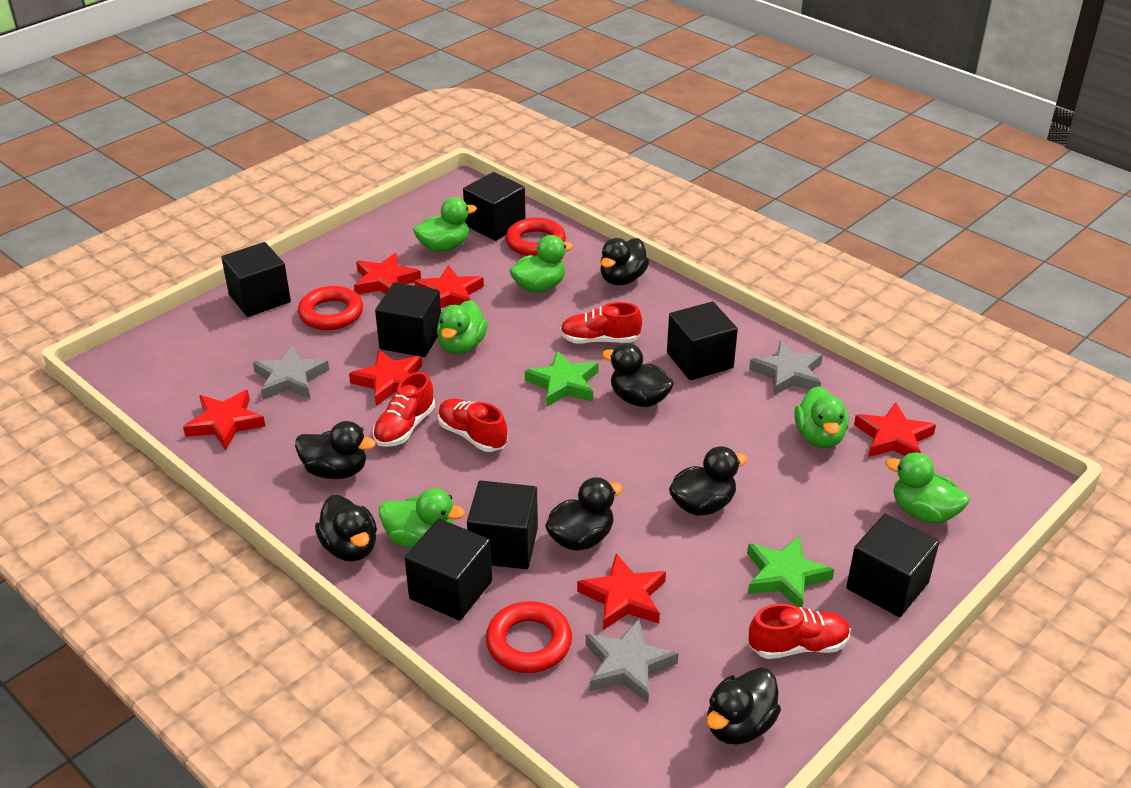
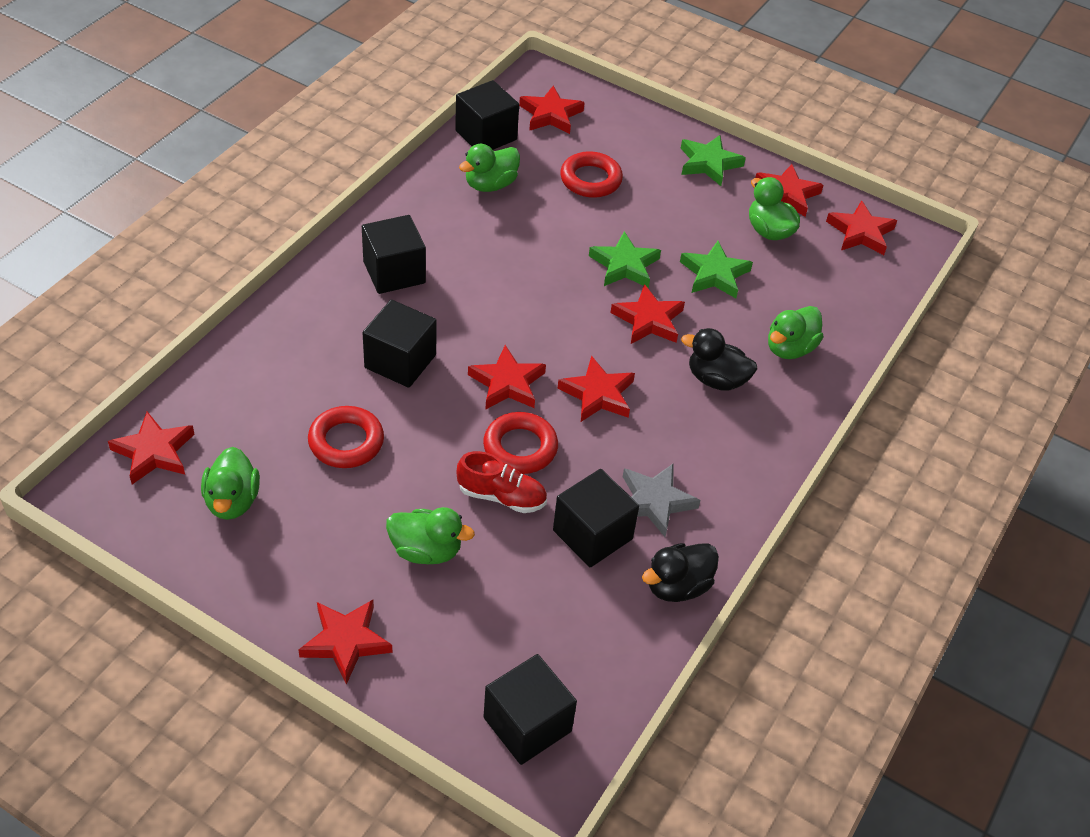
black cube: [221,242,291,317] [375,282,441,357] [405,519,492,621] [463,172,526,241] [467,481,538,569] [667,302,738,380] [846,514,939,617] = 7 -> [362,215,426,294] [363,300,437,388] [455,80,519,150] [484,654,577,765] [553,469,639,567] = 5
black duck: [295,421,376,479] [315,495,377,562] [545,477,623,551] [600,238,649,285] [602,343,674,407] [669,446,748,516] [707,668,781,744] = 7 -> [642,543,719,602] [681,328,757,391] = 2
green duck: [379,488,465,549] [413,197,477,252] [437,300,488,354] [510,235,573,293] [794,386,849,448] [886,452,969,524] = 6 -> [201,447,260,520] [386,507,475,564] [459,144,520,192] [749,177,800,240] [768,306,824,359] = 5
green star: [525,351,599,407] [747,535,834,607] = 2 -> [589,231,661,288] [680,241,753,298] [681,135,746,186] = 3
grey star: [253,345,329,400] [586,619,678,703] [749,341,823,396] = 3 -> [623,464,701,537] = 1
red shoe: [373,372,435,447] [438,398,507,452] [560,302,642,344] [749,604,851,659] = 4 -> [456,451,547,513] = 1
red star: [183,390,266,450] [349,349,422,406] [354,253,421,294] [414,265,484,308] [577,553,666,630] [854,402,936,457] = 6 -> [108,412,195,484] [299,600,392,685] [468,345,546,410] [519,86,585,134] [558,356,635,422] [610,284,685,344] [755,164,823,217] [826,200,897,255] = 8

